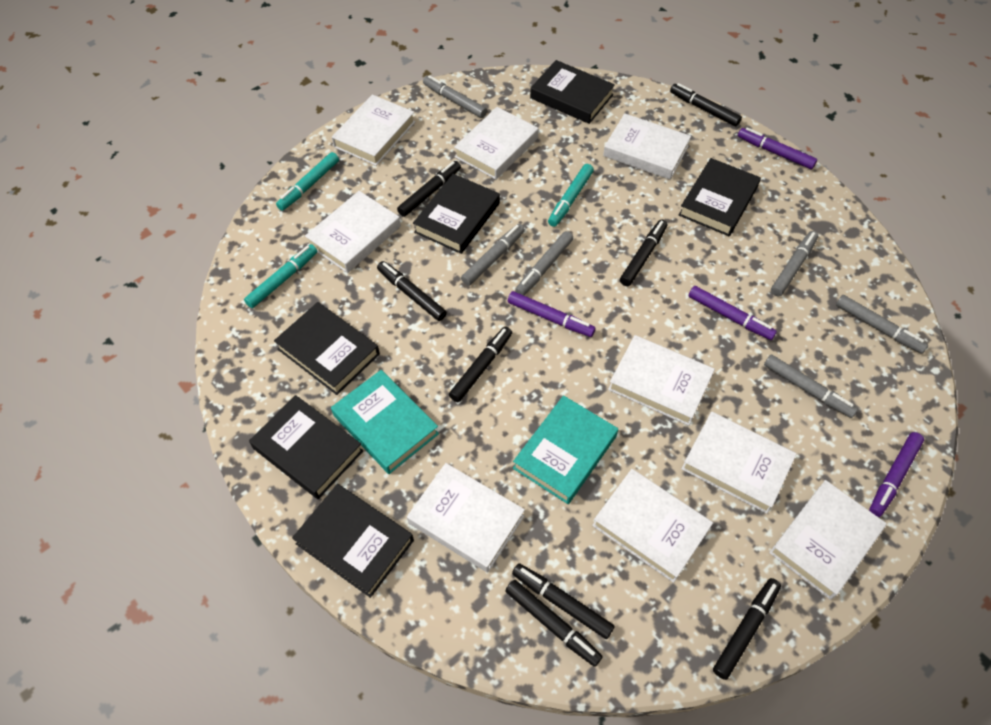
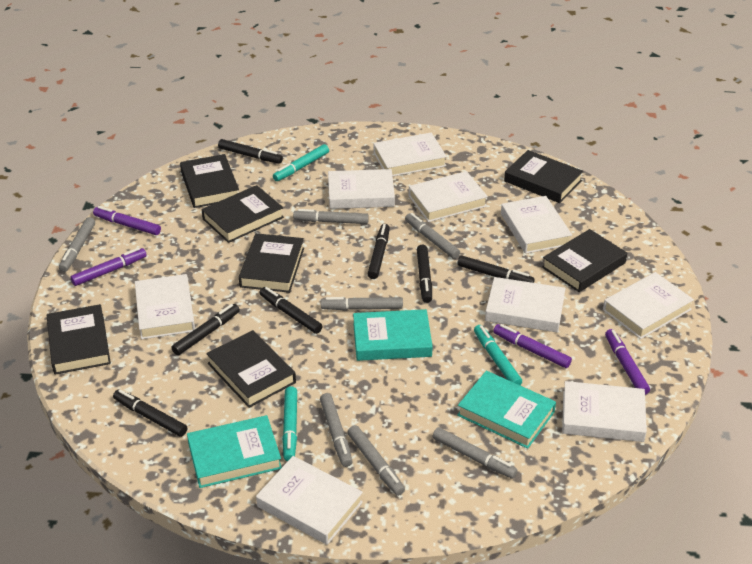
black book: [249,395,363,499] [274,302,380,395] [292,484,414,598] [413,174,500,254] [530,60,615,124] [679,158,761,236] = 6 -> [47,304,111,375] [180,154,239,208] [202,185,284,243] [206,330,296,408] [239,233,304,293] [504,150,583,203] [542,229,627,292] = 7
black marker: [377,261,447,321] [397,161,461,217] [449,326,512,402] [505,580,603,667] [512,563,615,639] [620,219,668,286] [670,83,742,126] [713,578,781,680] = 8 -> [113,390,187,437] [171,304,240,355] [218,139,283,164] [259,287,322,334] [368,224,390,279] [417,244,432,303] [457,256,535,283] = 7
grey marker: [423,75,487,118] [461,224,525,286] [515,231,573,295] [764,355,858,418] [771,231,818,296] [836,295,928,354] = 6 -> [59,217,95,272] [293,209,369,224] [320,393,353,467] [321,297,403,310] [347,425,405,496] [405,213,460,259] [433,427,518,479] = 7
turquoise book: [331,370,439,474] [513,395,618,504] = 2 -> [187,415,282,488] [353,309,433,361] [457,371,556,449] = 3

